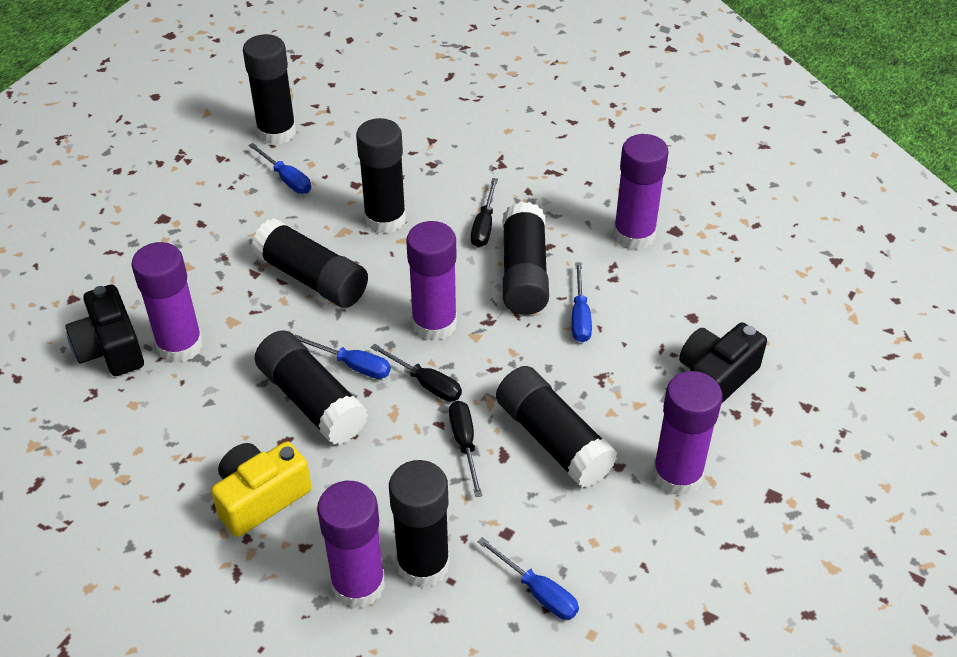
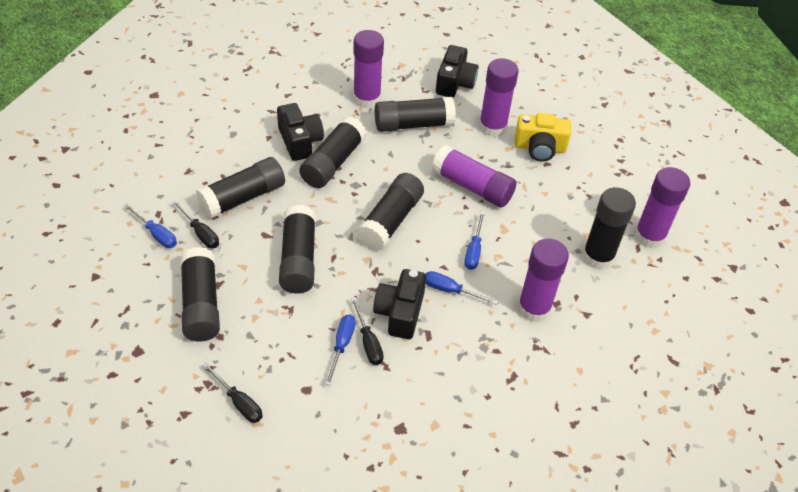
black camera: [65,285,144,376] [679,323,767,404] = 2 -> [277,103,324,161] [373,269,426,339] [436,45,478,98] = 3

